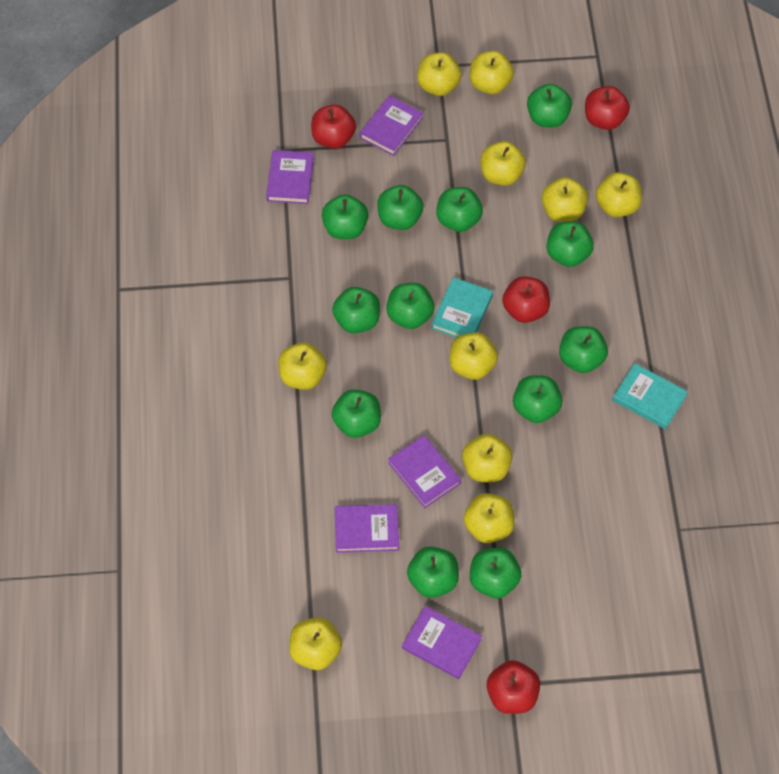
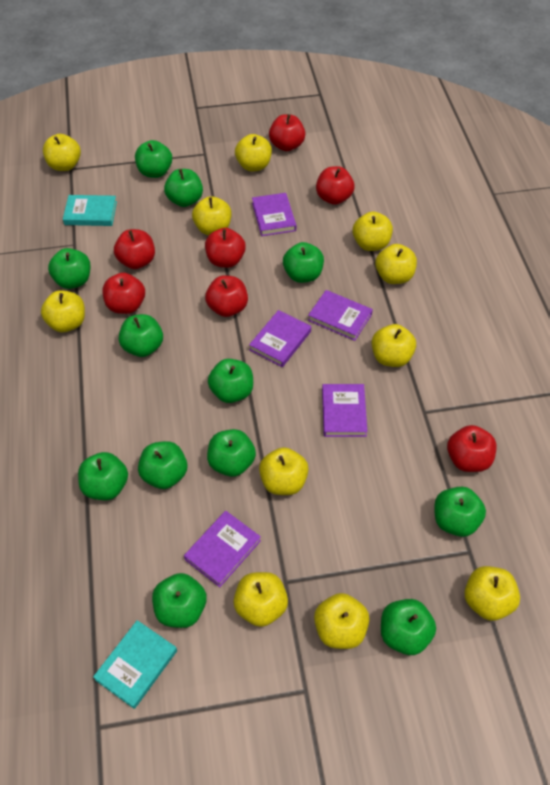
red apple: [311,104,356,149] [487,660,540,714] [502,276,550,323] [585,86,630,130] = 4 -> [102,273,145,314] [114,229,155,269] [205,228,246,268] [205,276,248,317] [269,114,305,151] [316,166,355,205] [447,425,497,472] = 7
yellow apple: [278,342,327,390] [289,617,342,670] [417,52,462,96] [450,332,498,380] [462,434,513,482] [464,493,514,543] [470,51,514,94] [480,141,526,186] [542,177,588,222] [596,172,642,217] = 10 -> [41,290,85,332] [43,134,81,171] [192,196,231,235] [233,572,288,627] [235,134,272,171] [259,447,309,495] [314,593,370,649] [353,211,393,251] [372,324,416,367] [375,244,417,284] [464,566,520,621] = 11

